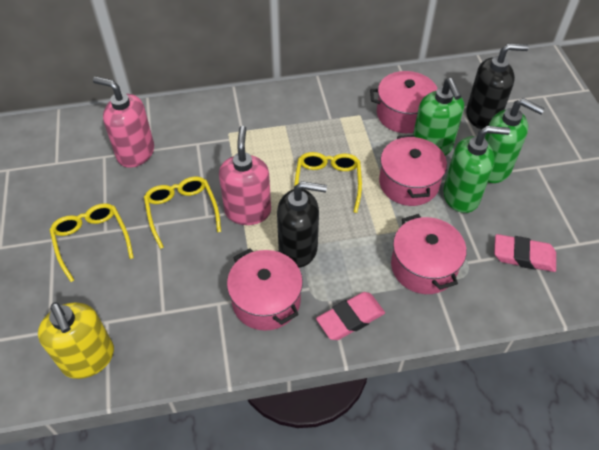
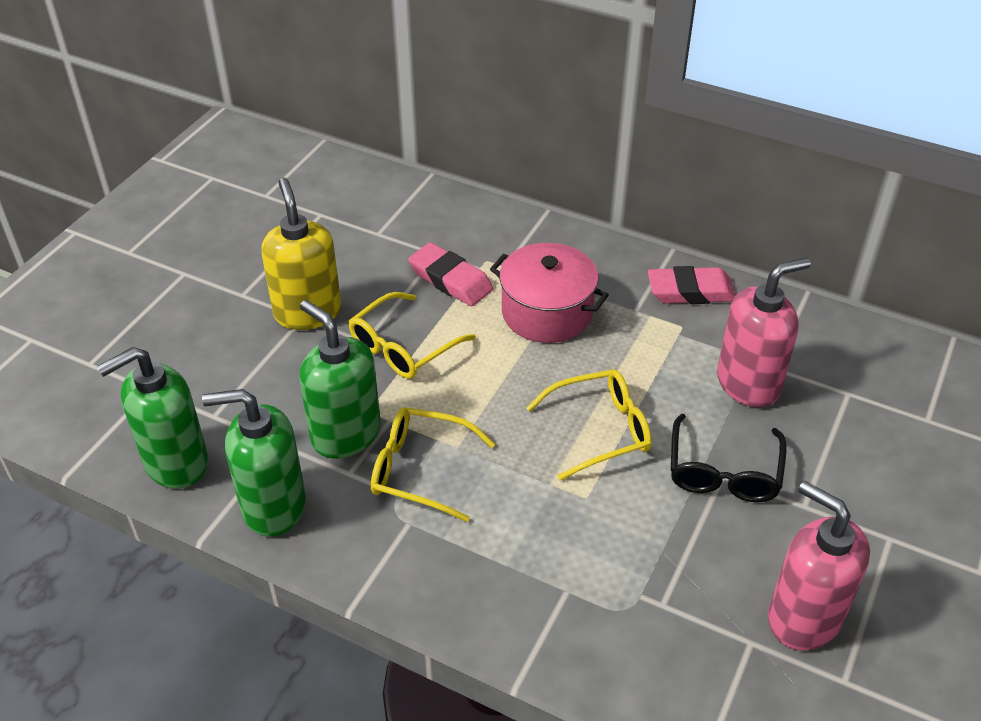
black glasses: none = 0 -> [671,414,786,502] = 1
black soap dispenser: [277,181,327,267] [466,43,529,129] = 2 -> none = 0
pink pot: [227,248,303,331] [370,71,438,133] [379,135,447,206] [391,214,466,294] = 4 -> [490,243,609,343] = 1

